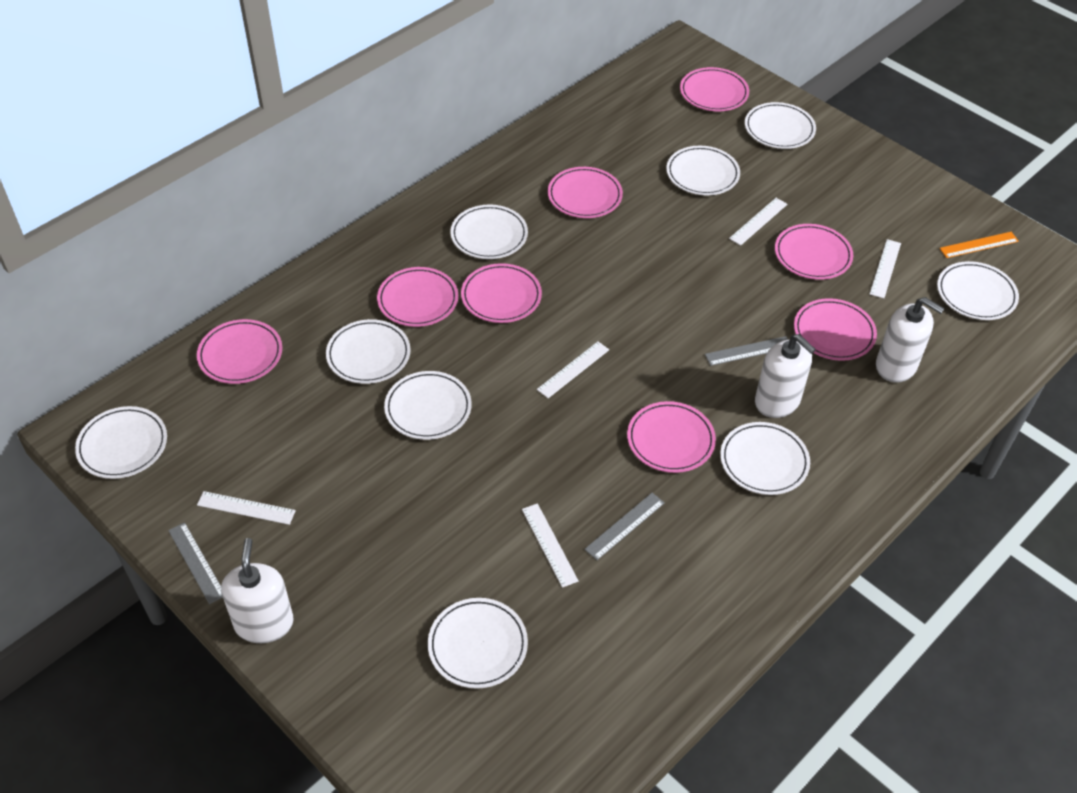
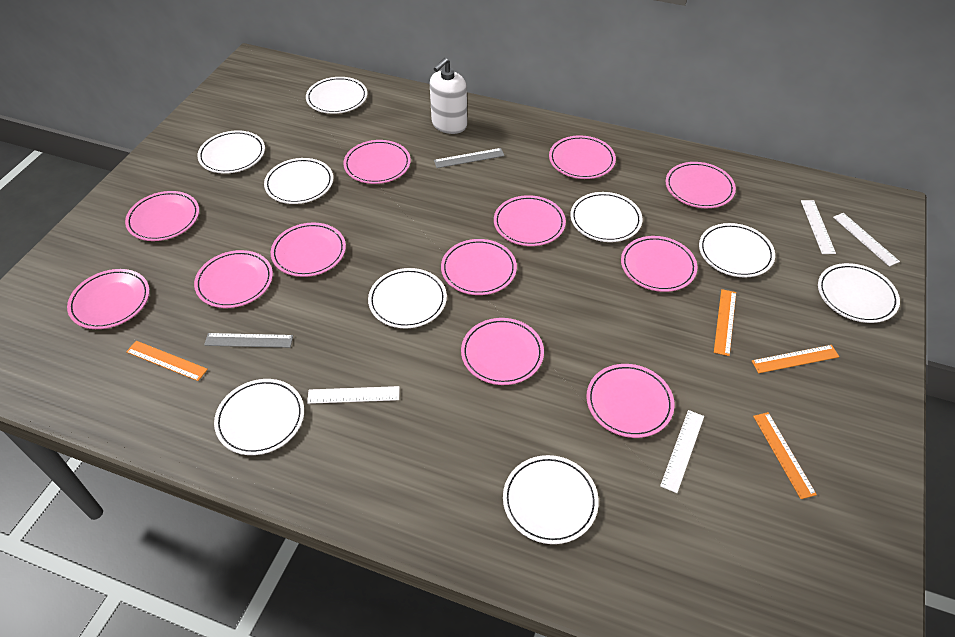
grey ruler: [168,522,223,604] [584,493,665,560] [705,336,788,366] = 3 -> [204,333,293,348] [434,148,505,168] = 2
orange ruler: [939,232,1019,258] = 1 -> [126,341,208,381] [714,289,736,356] [752,345,839,373] [753,412,817,499] = 4
pink plate: [197,319,282,384] [377,267,458,327] [461,263,542,323] [548,167,623,218] [627,401,716,473] [680,67,749,111] [775,224,853,280] [794,298,877,361] = 8 -> [67,269,150,329] [125,191,199,241] [194,250,273,308] [271,222,346,277] [343,140,411,184] [441,239,517,295] [461,318,544,385] [494,195,566,246] [549,135,616,179] [586,364,674,438] [621,236,698,292] [666,162,736,208] = 12
white ruler: [197,491,296,525] [522,503,578,588] [537,341,609,398] [729,198,787,246] [869,239,901,299] = 5 -> [307,386,400,404] [660,410,704,493] [801,200,836,254] [833,213,900,267] = 4
white soap dispenser: [221,538,294,643] [755,334,816,418] [876,297,945,383] = 3 -> [430,58,467,134] = 1

